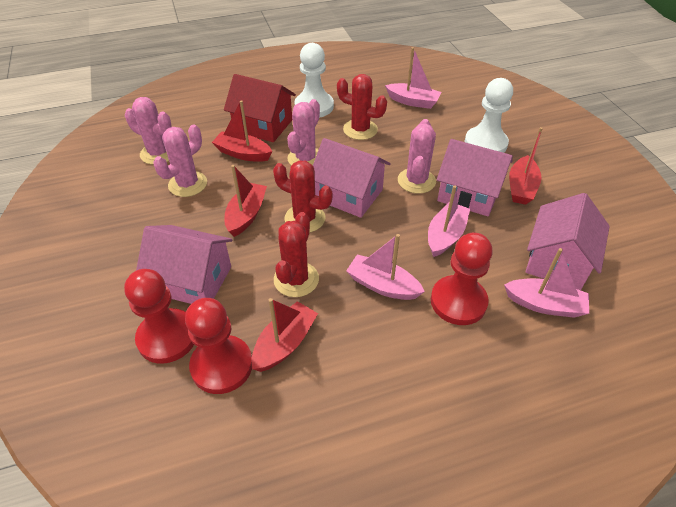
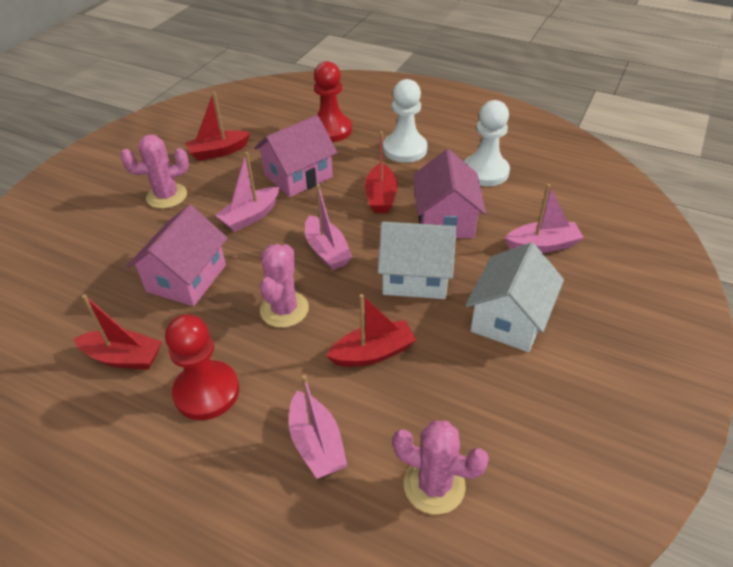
pink cactus: [125,97,172,165] [153,125,207,197] [287,99,320,166] [398,119,436,194] = 4 -> [121,135,189,209] [260,244,309,328] [393,421,489,514] = 3
pink house: [136,225,232,304] [313,138,391,218] [437,139,513,216] [526,193,610,290] = 4 -> [127,205,228,306] [254,115,338,197] [413,149,486,238] = 3
red cactus: [273,160,332,233] [274,212,319,297] [337,74,387,140] = 3 -> none = 0
red house: [224,74,296,142] = 1 -> none = 0
red pawn: [124,269,194,364] [185,298,252,394] [431,233,493,325] = 3 -> [165,314,239,420] [314,61,352,142] = 2
white house: none = 0 -> [378,222,457,299] [466,242,564,352] = 2

